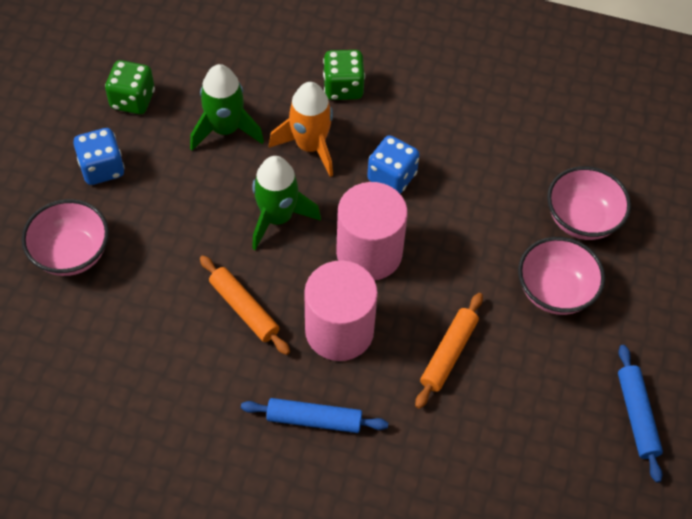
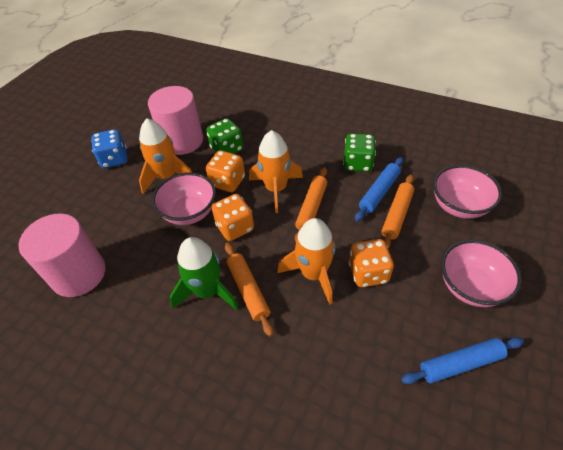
blue dice: [73,128,125,185] [367,135,420,194] = 2 -> [91,129,128,168] = 1
green rocket: [190,64,264,150] [252,156,321,250] = 2 -> [170,237,238,310] = 1
orange dice: none = 0 -> [206,150,245,192] [212,194,254,241] [349,239,394,287] = 3
orange rocket: [269,82,333,177] = 1 -> [139,119,192,194] [249,130,303,213] [277,218,336,304] = 3
orange rolling pin: [200,255,290,355] [415,293,483,409] = 2 -> [225,242,274,337] [295,167,327,242] [382,174,414,248] = 3

